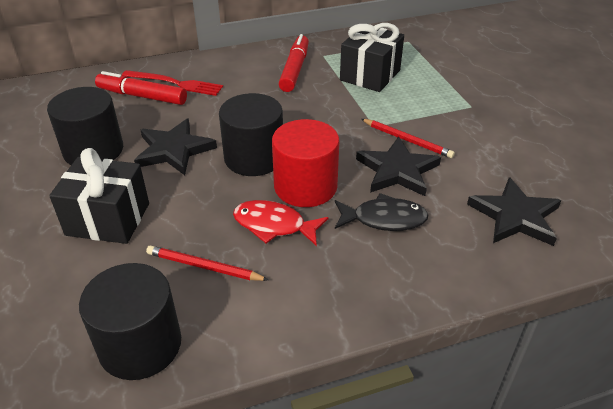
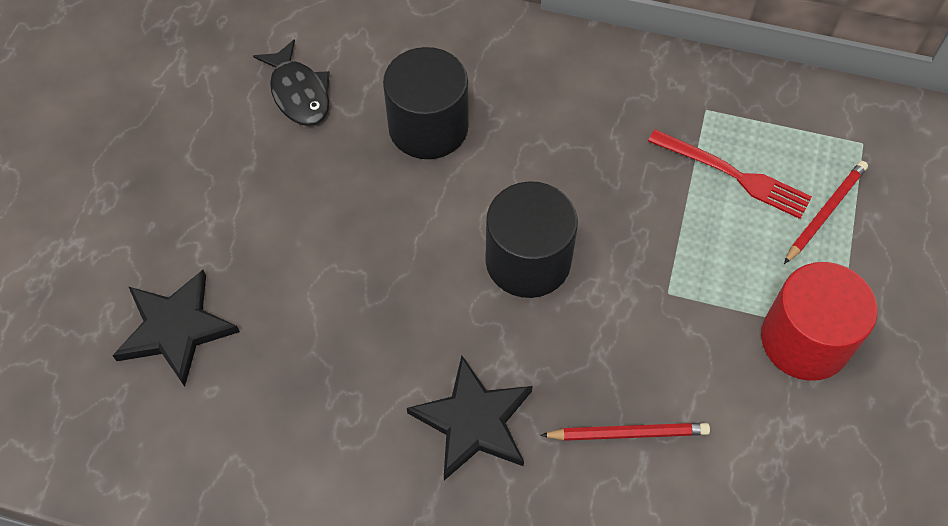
black cylinder: [47,87,123,165] [79,263,181,380] [219,93,283,176] = 3 -> [383,47,468,159] [485,181,578,298] = 2
black gift: [49,148,149,244] [340,23,404,92] = 2 -> none = 0
black star: [134,119,217,175] [356,137,441,196] [467,177,562,246] = 3 -> [112,270,240,387] [407,355,533,480] = 2
red fish: [233,200,329,246] = 1 -> none = 0
red marker: [95,71,187,105] [279,34,309,92] = 2 -> none = 0

